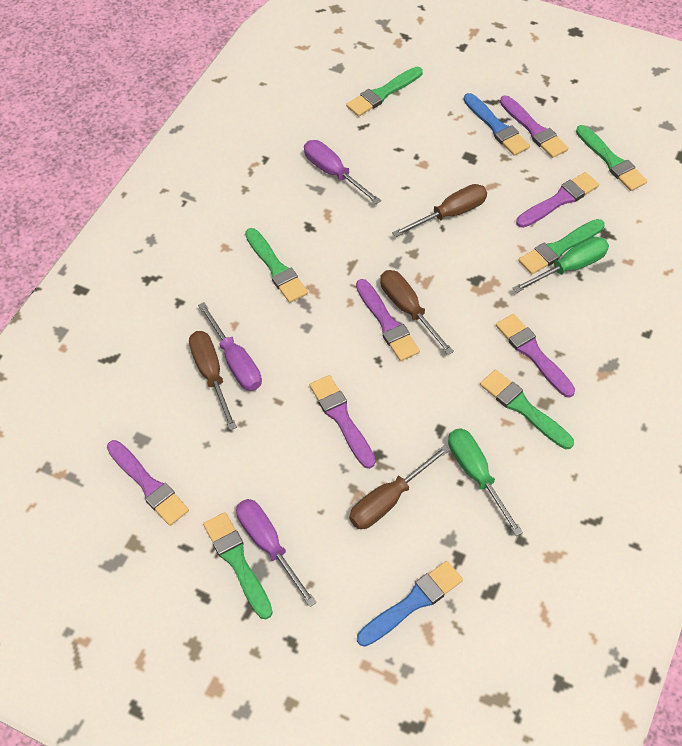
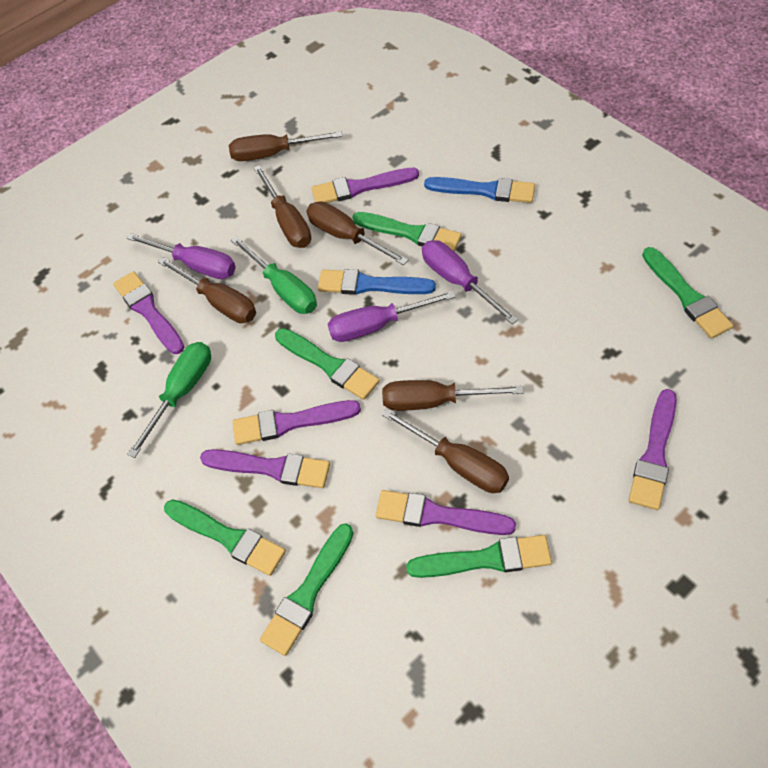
brown screwdriver: [189,331,237,430] [349,445,450,529] [380,270,454,355] [392,184,487,237] = 4 -> [158,257,256,323] [229,131,342,161] [254,165,311,248] [306,201,408,265] [382,380,524,411] [382,409,509,493] = 6

